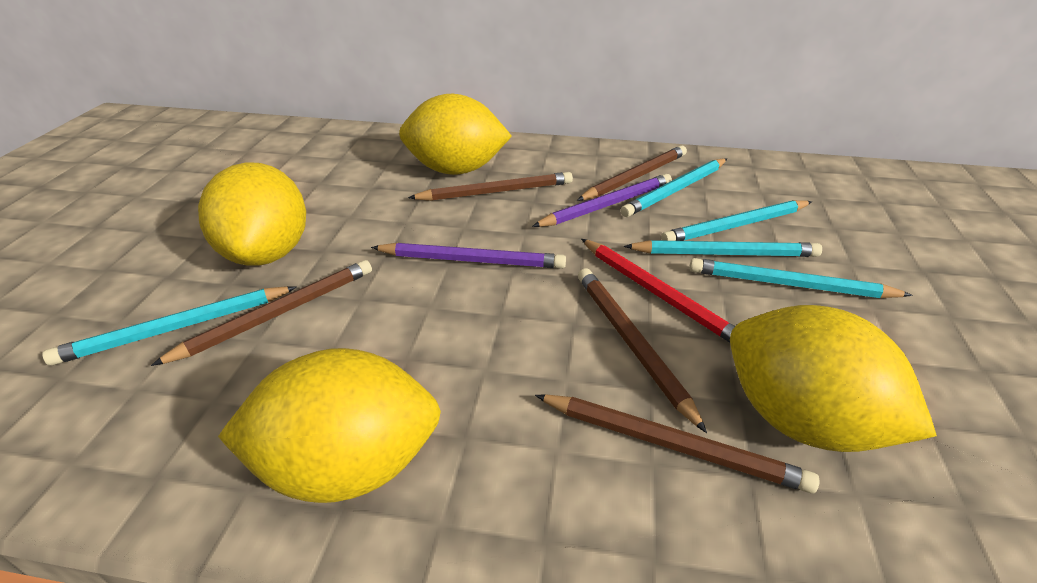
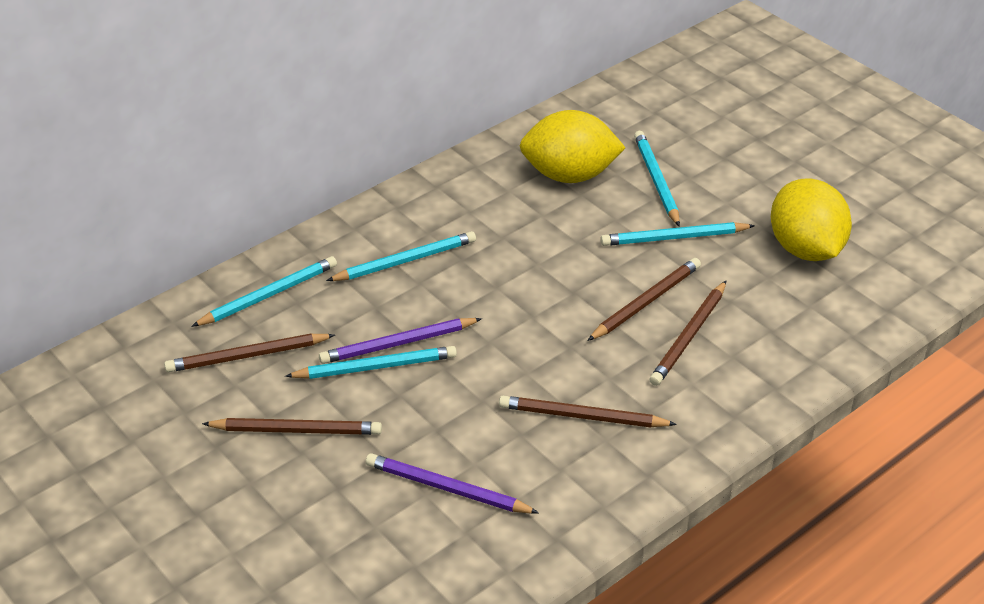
red pencil: [581,239,735,343] = 1 -> none = 0
yellow lemon: [198,162,306,266] [218,348,441,503] [399,94,512,175] [730,305,937,452] = 4 -> [520,110,626,183] [771,178,852,261] = 2

